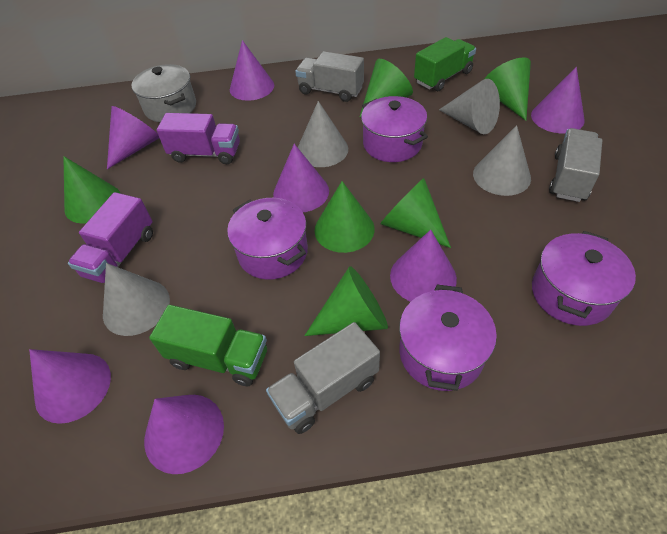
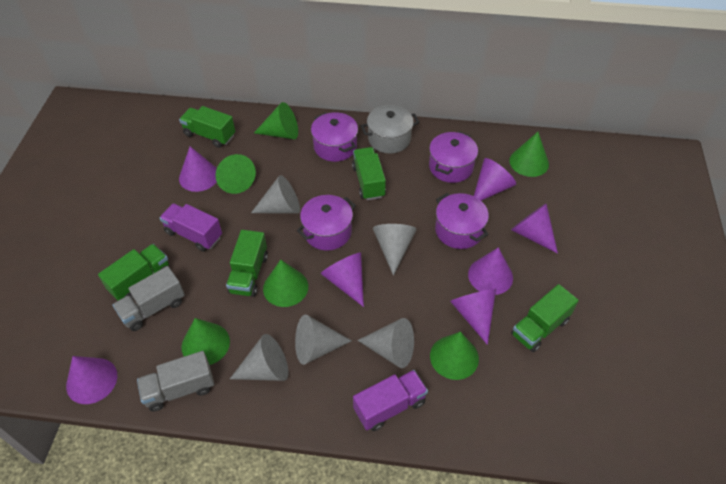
green truck: [149,305,267,386] [414,37,476,91] = 2 -> [98,244,170,301] [179,106,235,148] [226,230,268,297] [352,147,386,200] [511,284,579,352] = 5
grey cone: [103,263,170,336] [298,101,348,167] [439,79,500,134] [473,125,531,196] = 4 -> [230,334,289,381] [251,175,300,214] [295,314,352,365] [357,318,414,368] [373,224,417,276] = 5
grey truck: [266,322,380,434] [295,51,364,102] [549,128,602,202] = 3 -> [113,266,185,331] [137,351,214,412] = 2

